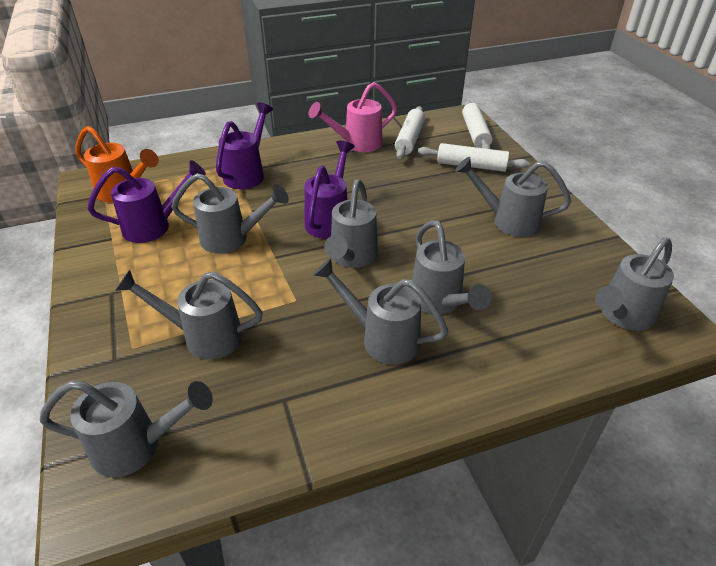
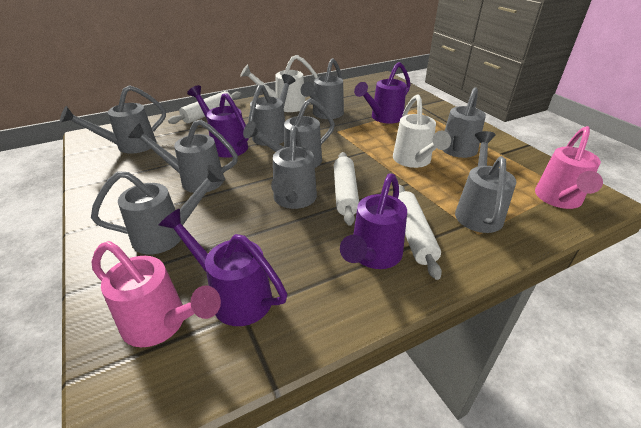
grey watering can: [40,380,213,477] [115,270,263,360] [171,173,289,254] [313,258,448,365] [324,179,378,268] [412,220,491,314] [455,157,571,237] [595,237,674,331] = 8 -> [60,85,166,154] [91,165,225,254] [128,120,238,193] [243,98,335,168] [248,74,295,146] [271,126,317,209] [301,58,344,119] [442,87,486,158] [455,131,516,233] = 9
orange watering can: [76,126,159,203] = 1 -> none = 0
pink watering can: [309,82,397,152] = 1 -> [92,241,221,347] [535,126,603,209] = 2
purple watering can: [87,160,206,243] [216,102,273,189] [304,141,355,239] = 3 -> [159,209,287,326] [187,85,249,158] [340,173,407,269] [354,62,411,124] = 4
white watering can: none = 0 -> [240,55,318,112] [393,94,451,168] = 2

